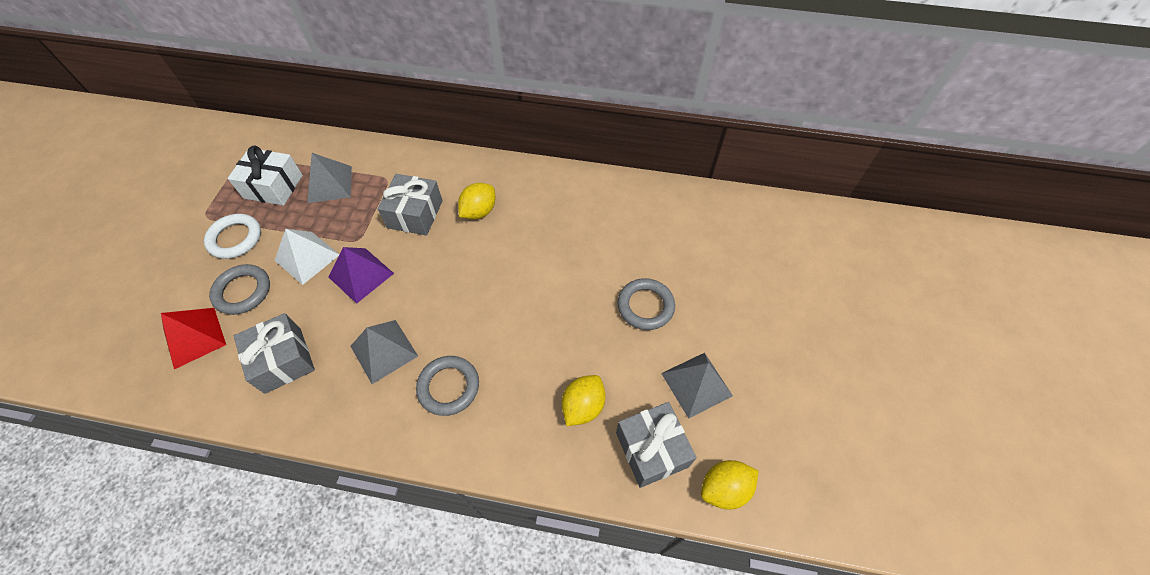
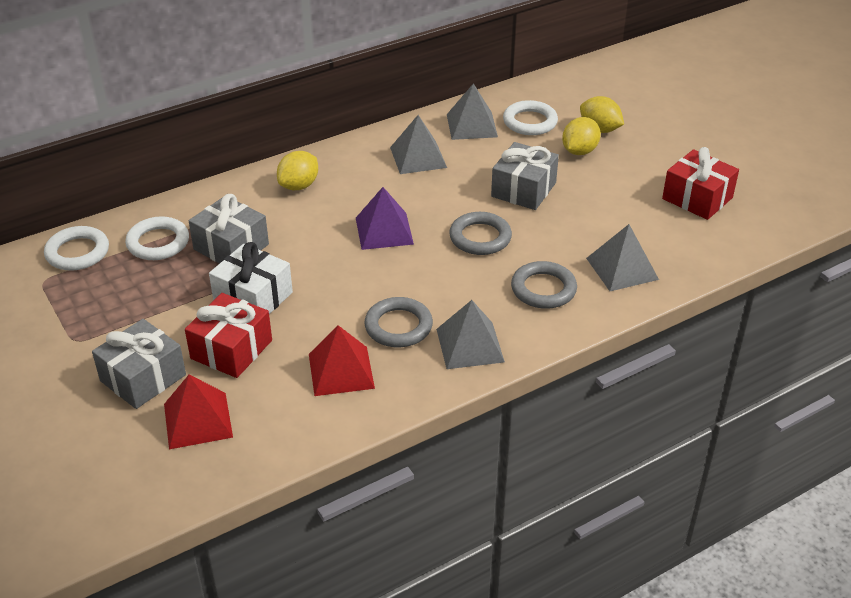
grey pyramid: [307,153,352,203] [350,320,418,384] [661,353,733,419] = 3 -> [390,115,447,174] [436,300,505,369] [447,83,498,140] [586,224,659,291] = 4
red gift: none = 0 -> [185,293,272,378] [662,147,739,220] = 2
red pyramid: [161,308,226,369] = 1 -> [164,375,233,449] [309,325,375,396] = 2
white pyramid: [275,229,340,285] = 1 -> none = 0
white ring: [204,214,261,259] = 1 -> [44,226,109,271] [125,216,189,260] [503,100,558,135] = 3

